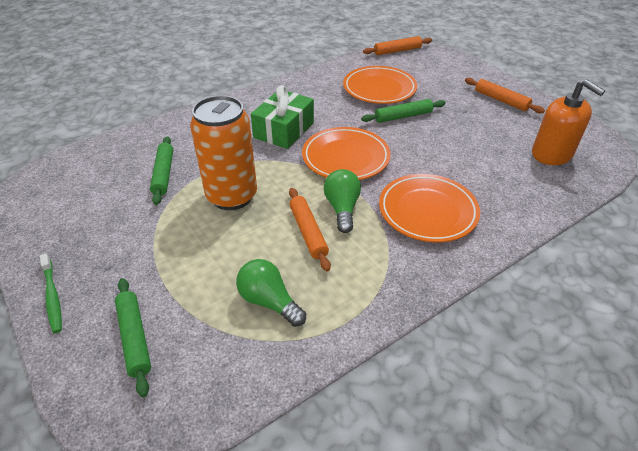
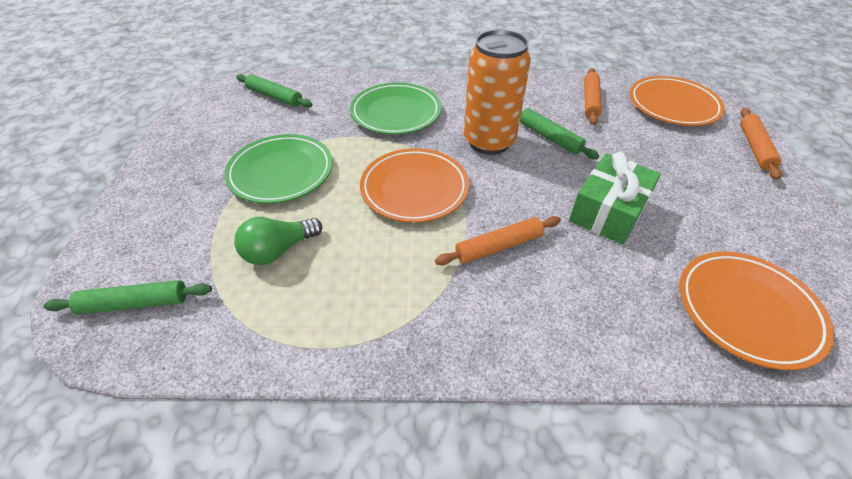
green light bulb: [236,259,306,327] [324,169,361,233] = 2 -> [234,217,322,265] = 1
green plate: none = 0 -> [224,134,333,204] [350,83,441,135] = 2
green toothbrush: [40,253,62,333] = 1 -> none = 0
orange soap dispenser: [532,79,605,165] = 1 -> none = 0

